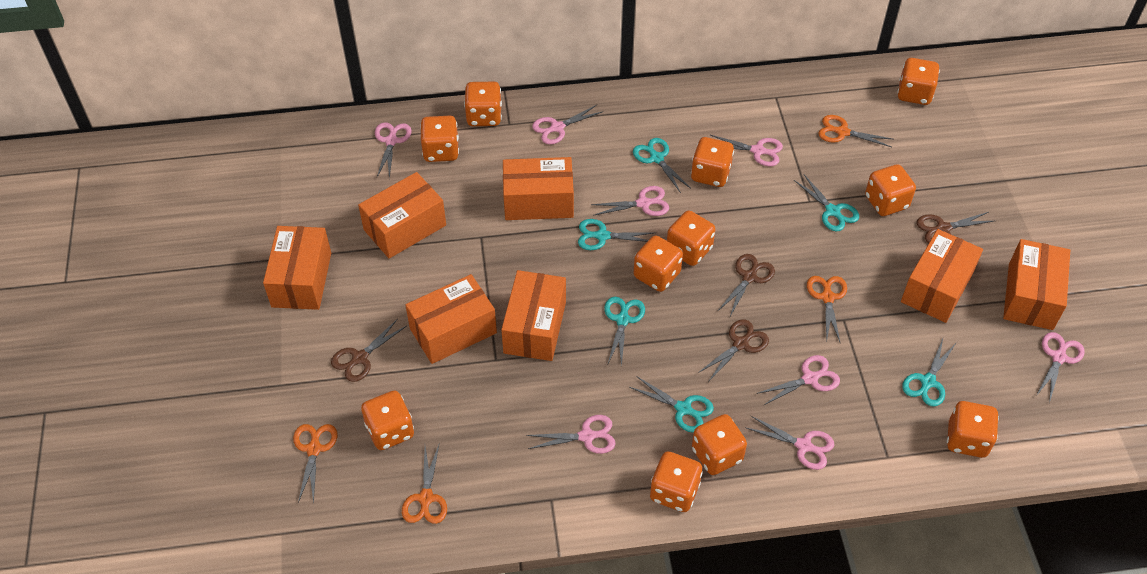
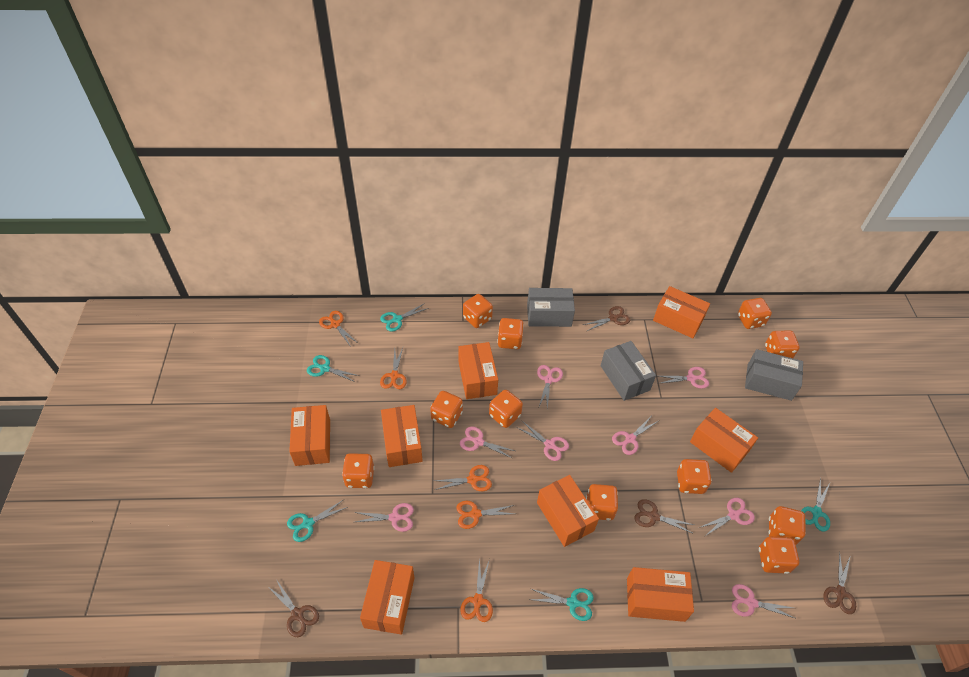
grey box: none = 0 -> [527,288,575,327] [601,341,656,401] [745,349,803,401] = 3
orange box: [263,226,331,310] [358,172,446,259] [405,274,497,364] [501,270,566,361] [503,157,574,220] [901,229,983,323] [1003,239,1070,330] = 7 -> [289,405,330,466] [360,560,414,635] [381,405,423,467] [458,342,498,399] [537,475,599,547] [627,567,694,622] [653,286,710,338] [690,408,758,473] = 8
orange scissors: [293,424,338,504] [402,445,447,524] [807,276,847,342] [818,115,892,147] = 4 -> [319,311,356,347] [380,348,407,389] [434,465,492,491] [456,501,514,529] [460,557,493,622] = 5
turquoise scissors: [578,219,657,250] [604,297,645,367] [629,376,714,433] [633,138,691,193] [794,175,859,232] [902,339,957,407] = 6 -> [287,500,348,542] [307,355,359,382] [380,303,429,332] [530,588,594,621] [801,478,830,532] = 5

